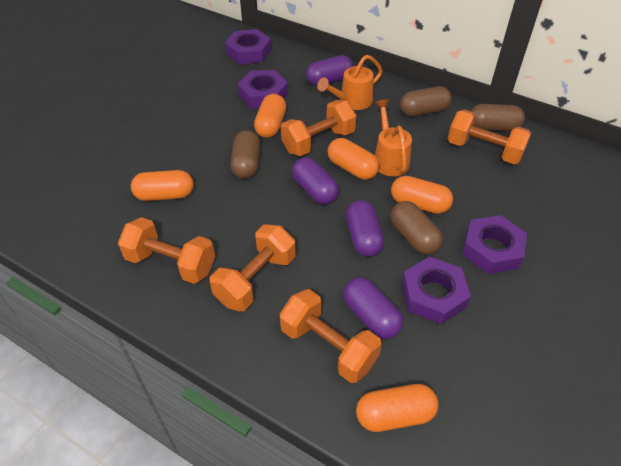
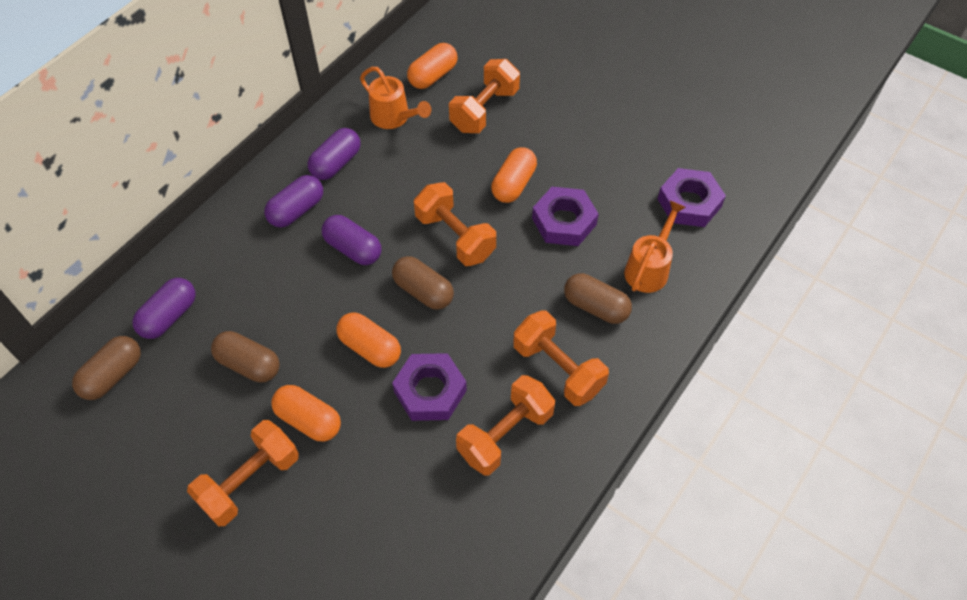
orange capsule: [131,170,193,201] [254,94,286,138] [327,138,379,180] [356,384,438,432] [391,176,453,214] = 5 -> [271,385,341,441] [336,312,401,368] [407,43,458,89] [491,147,537,203] = 4
purple nut: [225,29,271,65] [237,70,288,109] [402,256,471,324] [462,215,527,274] = 4 -> [392,353,467,421] [532,187,599,246] [658,168,726,227] = 3

